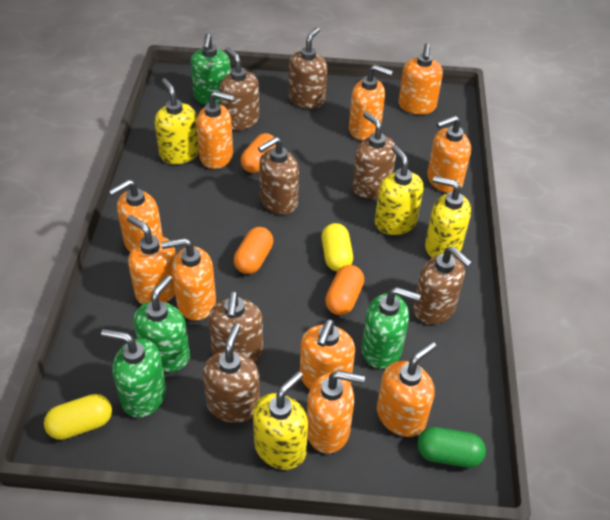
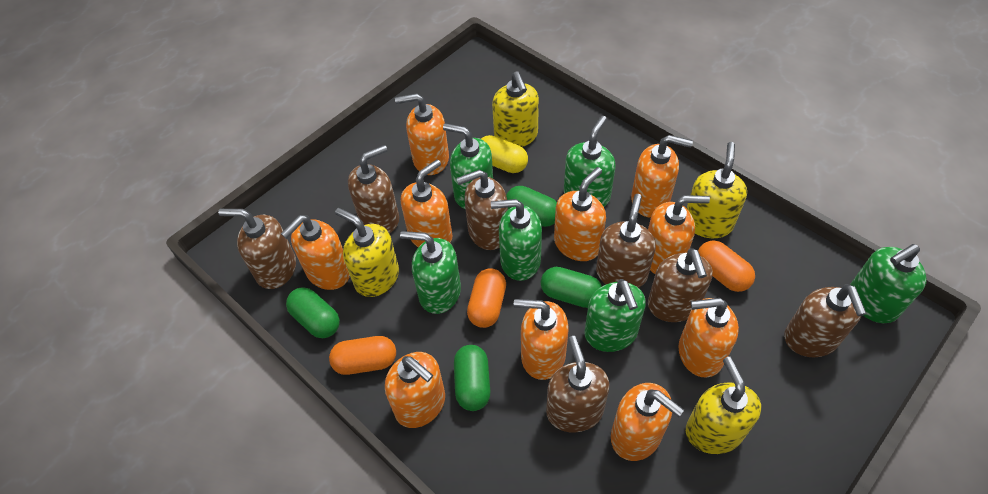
green capsule: [418,427,486,468] = 1 -> [286,287,340,338] [454,345,491,411] [506,186,557,227] [541,267,602,308] = 4
green soap dispenser: [101,329,166,418] [133,275,190,372] [191,34,231,105] [362,287,421,369] = 4 -> [400,231,461,314] [443,123,493,209] [491,199,542,281] [564,116,616,206] [585,279,646,352] [850,244,927,323] = 6
yellow capsule: [44,394,112,440] [321,223,353,272] = 2 -> [481,135,528,173] = 1

